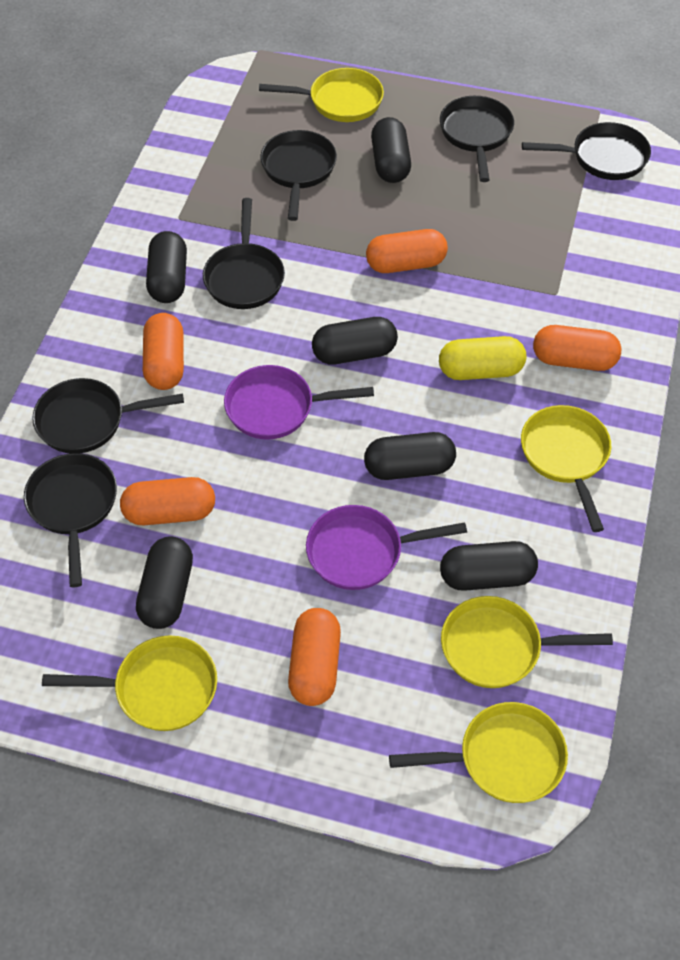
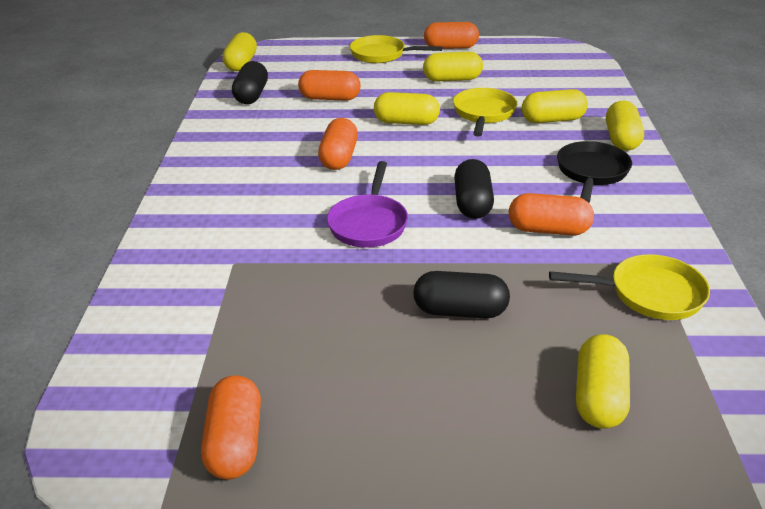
black capsule: [136,536,193,629] [146,231,187,303] [312,317,398,365] [364,432,456,480] [371,117,411,183] [440,541,538,591] = 6 -> [232,61,268,104] [413,271,510,318] [454,159,494,219] = 3
black pan: [24,453,117,588] [32,378,184,453] [203,198,285,309] [260,130,337,221] [440,96,514,182] [522,122,651,180] = 6 -> [557,141,632,203] = 1
purple pan: [224,365,374,439] [306,505,467,590] = 2 -> [327,161,408,248] = 1
yellow capsule: [439,336,526,380] = 1 -> [222,32,257,71] [374,92,440,125] [423,52,483,81] [522,89,588,123] [576,334,630,429] [606,101,644,151] = 6
yellow pan: [42,635,217,731] [259,68,384,122] [389,702,568,803] [441,596,613,688] [521,405,611,532] = 5 -> [350,35,443,63] [453,88,517,137] [549,254,710,320] = 3

